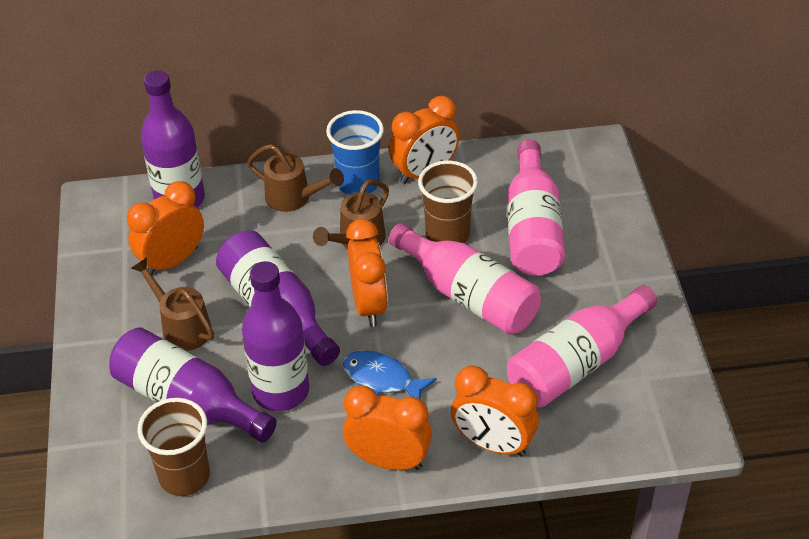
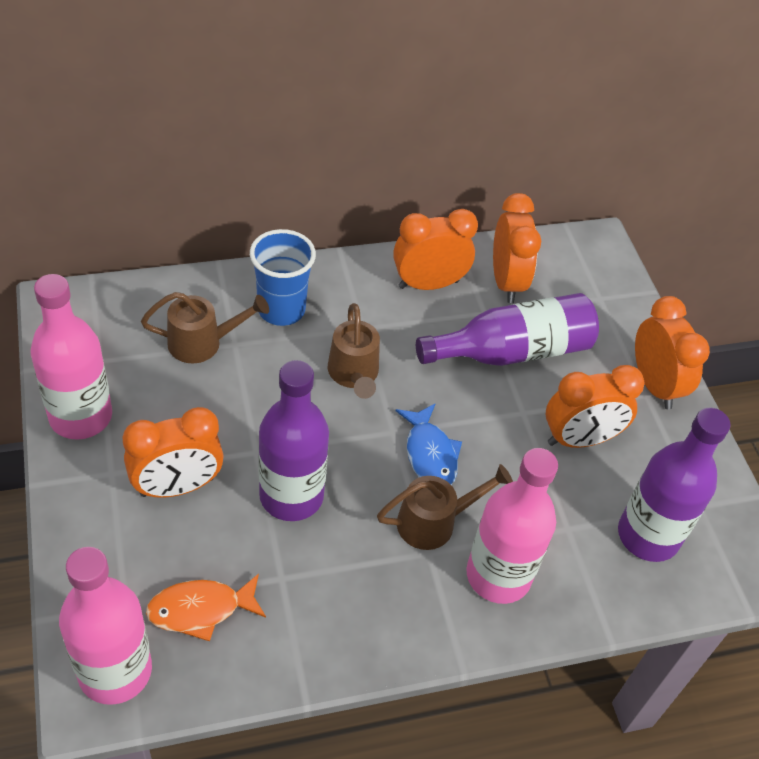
brown cup: [137,398,210,496] [418,160,478,243] = 2 -> none = 0
orange fish: none = 0 -> [146,574,266,641] = 1
purple bottle: [109,327,277,442] [141,70,205,208] [216,230,340,366] [242,261,309,411] = 4 -> [258,360,329,521] [416,293,599,366] [618,407,731,562] = 3

